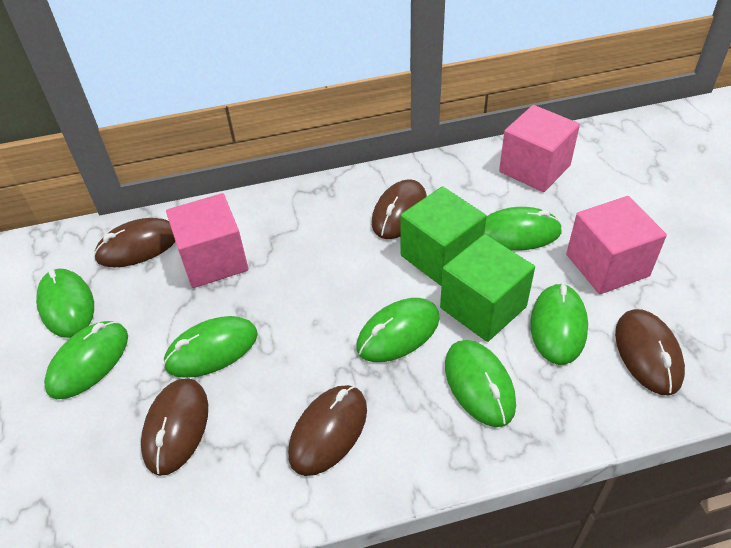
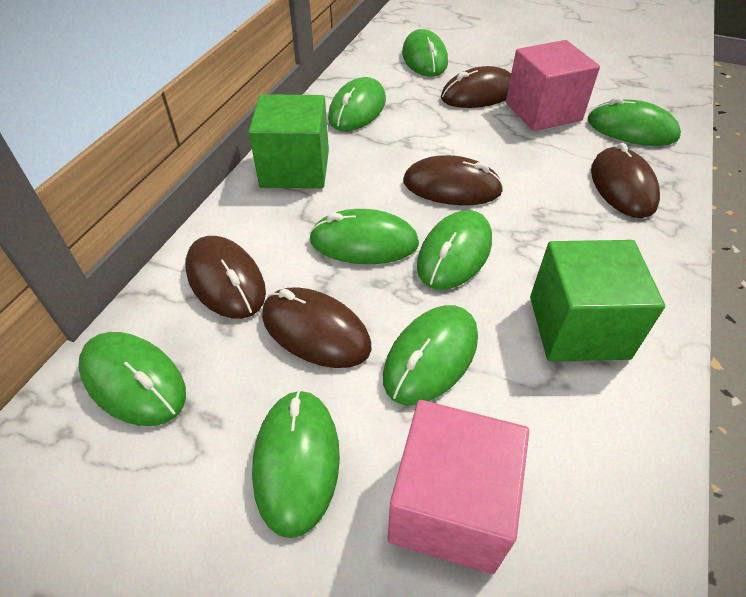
green mouse: [36,269,94,338] [44,321,128,399] [163,316,258,378] [357,298,440,362] [445,340,516,427] [484,207,562,251] [530,283,588,365] = 7 -> [78,332,186,426] [252,390,340,538] [309,209,419,264] [328,77,386,131] [383,305,478,405] [402,29,448,77] [417,210,492,290] [588,97,681,146] = 8
pink cube: [166,193,248,288] [499,105,580,192] [566,196,667,294] = 3 -> [388,400,529,574] [506,40,600,131] = 2

